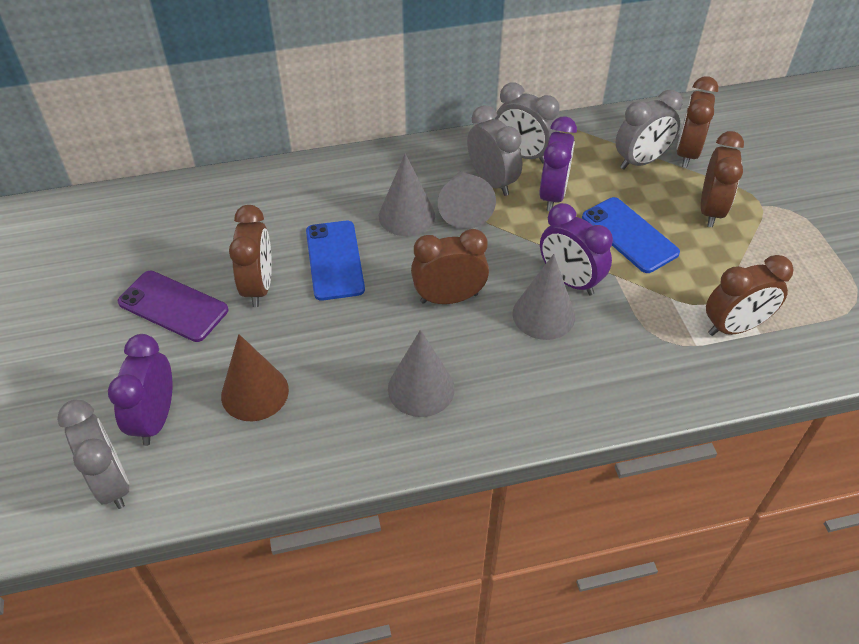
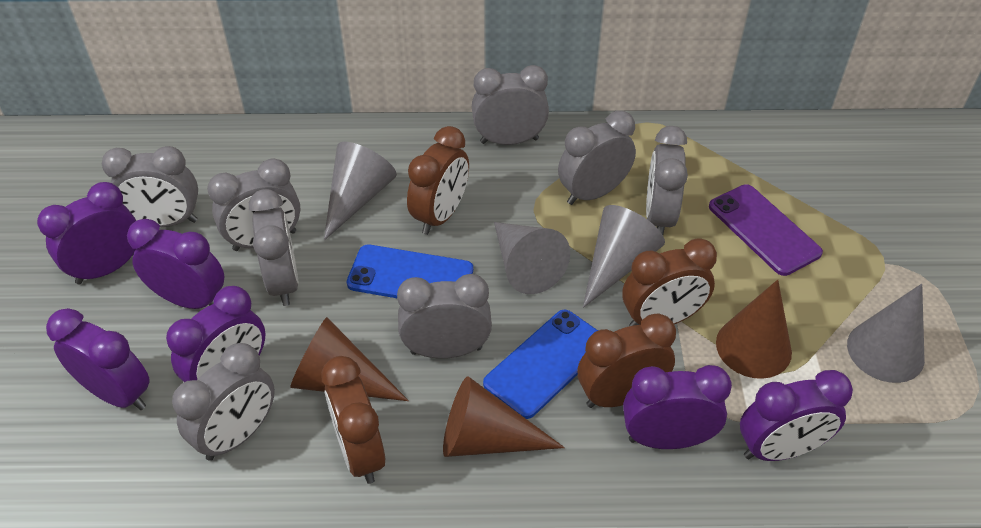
brown clock: [229,205,272,307] [411,229,489,304] [676,76,719,168] [701,131,744,227] [706,255,794,336] = 5 -> [321,356,385,484] [407,126,469,235] [577,313,676,408] [622,238,717,326] = 4
brown cone: [221,334,289,421] = 1 -> [290,317,409,401] [443,376,565,457] [716,279,792,379] = 3
grey clock: [57,400,129,509] [467,105,522,196] [495,82,560,164] [616,90,683,170] = 4 -> [102,146,198,227] [172,343,275,461] [207,159,300,251] [249,189,298,306] [397,274,492,359] [472,65,549,145] [558,111,636,205] [646,126,688,235] = 8
purple clock: [108,334,172,446] [539,117,577,211] [540,203,613,295] = 3 -> [37,182,136,285] [46,308,150,410] [127,219,224,309] [166,286,266,382] [623,365,732,449] [740,370,853,461] = 6

